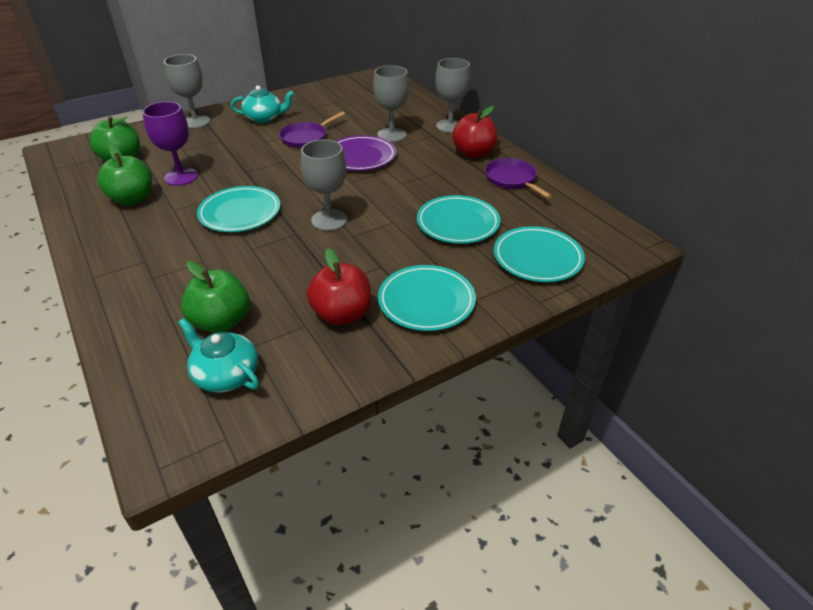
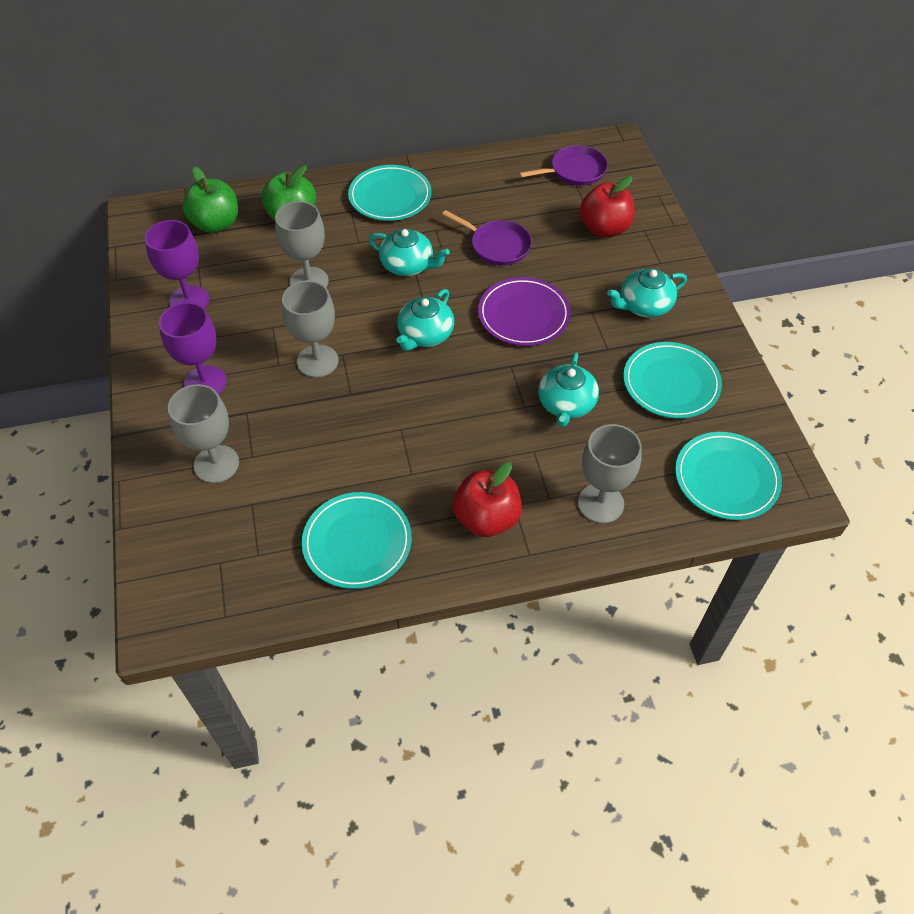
green apple: [90,116,140,161] [97,145,152,206] [181,261,250,333] = 3 -> [182,167,238,233] [262,165,316,221] = 2
purple goblet: [142,102,198,186] = 1 -> [145,220,209,308] [159,302,227,394] = 2
turquoise teapot: [178,318,259,393] [231,85,294,123] = 2 -> [369,229,450,276] [396,289,454,351] [538,352,599,427] [607,268,687,318] = 4

